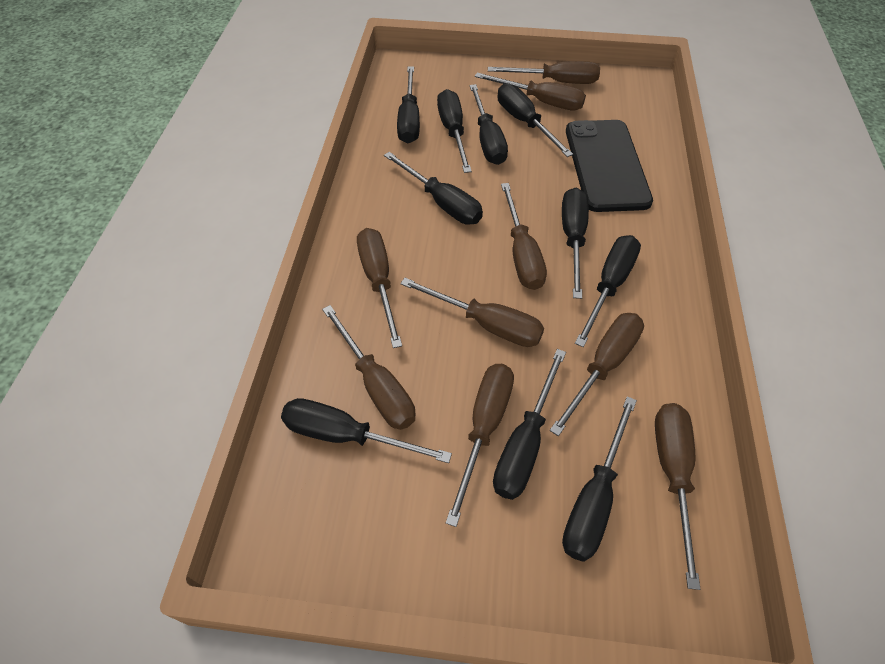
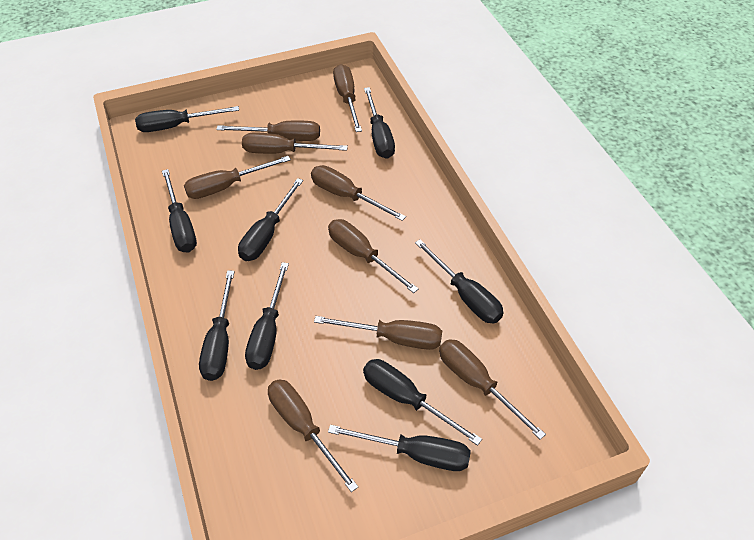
black phone: [566,120,653,212] = 1 -> none = 0
black screwdriver: [281,398,452,463] [384,152,483,225] [397,66,420,143] [437,89,472,173] [470,84,508,165] [493,349,566,500] [498,83,573,157] [562,188,589,299] [562,396,637,562] [575,235,641,347] = 10 -> [135,106,239,132] [162,169,197,253] [199,271,235,381] [238,178,303,261] [245,262,289,370] [328,425,471,471] [363,359,482,446] [364,87,395,159] [415,239,503,323] = 9

